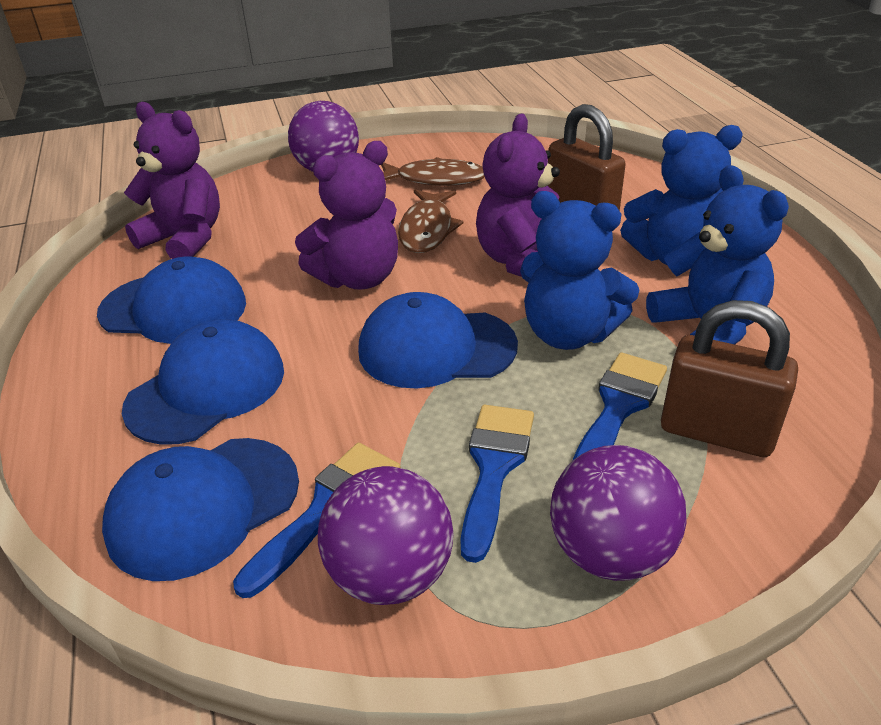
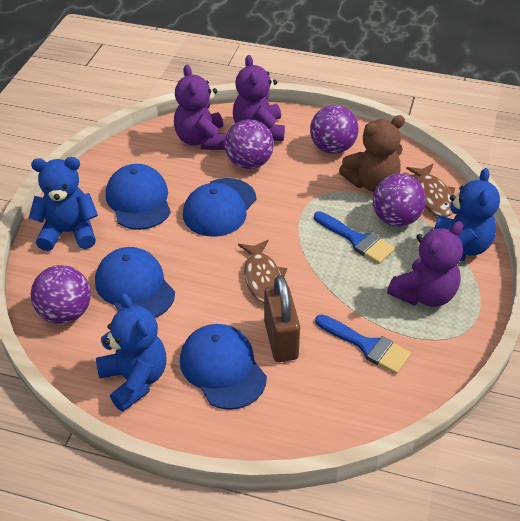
blue brush: [233,443,401,598] [461,405,534,563] [573,352,667,460] = 3 -> [314,211,395,264] [315,314,411,374] = 2
brown padlock: [547,104,626,211] [661,300,798,457] = 2 -> [264,275,300,362] = 1
brown teddy bear: none = 0 -> [339,115,405,192] = 1
purple ball: [288,101,359,172] [318,466,453,605] [550,445,687,581] = 3 -> [31,265,91,324] [224,119,274,169] [310,105,359,154] [373,174,426,227] = 4

